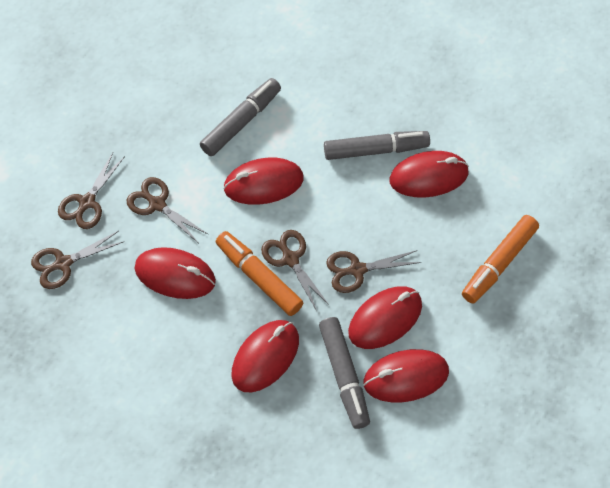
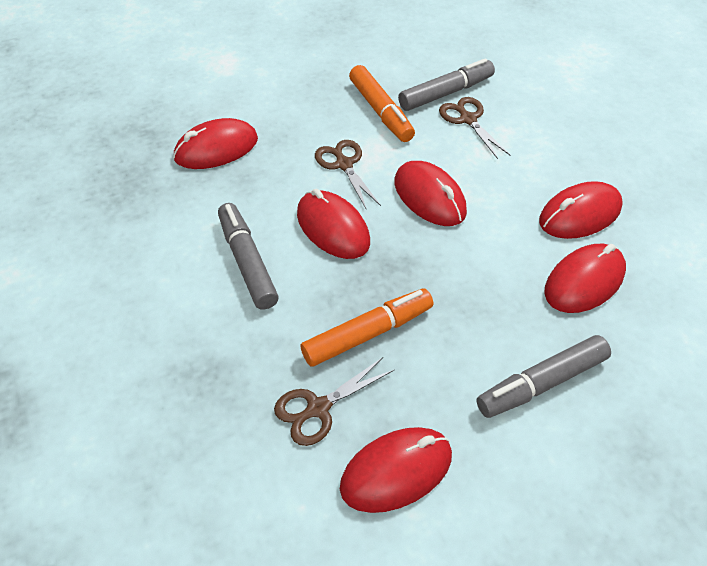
brown scissors: [31,231,124,289] [58,153,125,229] [127,177,209,242] [261,230,330,311] [326,250,421,293] = 5 -> [274,357,395,446] [315,140,381,210] [439,97,510,159] = 3

